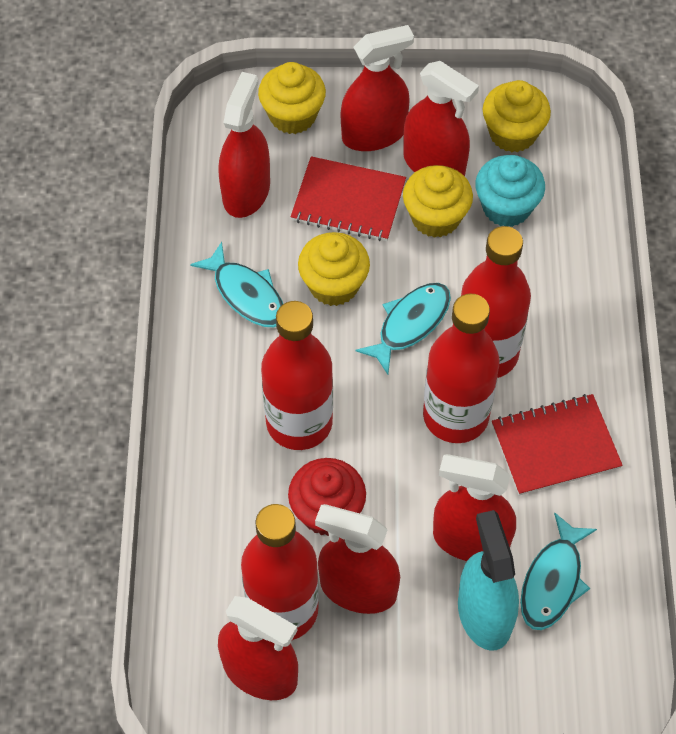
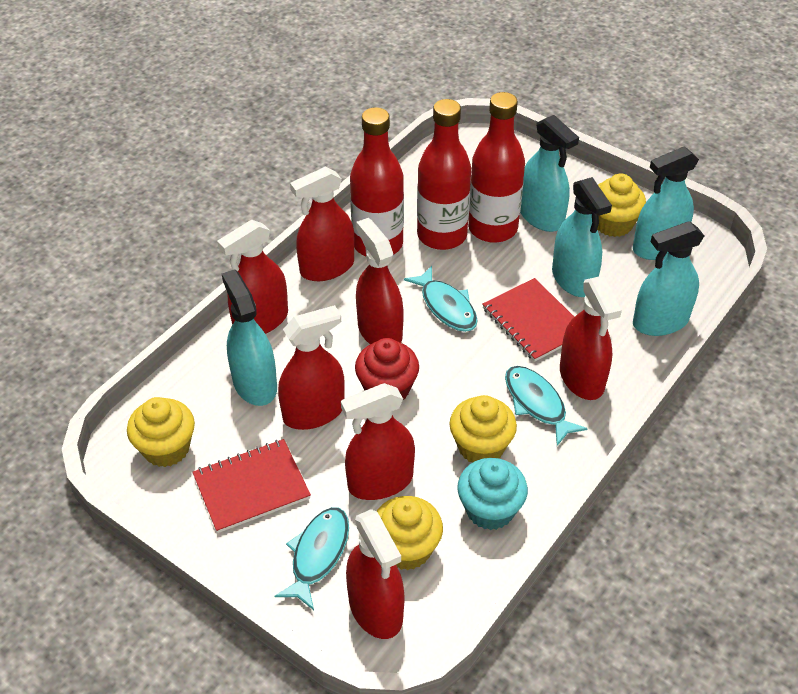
red bottle: [241,504,319,640] [261,301,333,450] [423,294,499,443] [461,226,531,378] = 4 -> [350,107,404,256] [417,99,471,250] [468,92,525,243] = 3
red spray bottle: [218,596,298,700] [219,72,270,218] [315,504,400,614] [341,25,414,151] [403,61,479,176] [433,454,516,561] = 6 -> [217,220,288,334] [278,305,345,430] [290,167,354,281] [341,383,415,500] [346,509,405,639] [356,218,404,344] [560,277,622,400] = 7
turquoise spray bottle: [458,510,519,651] = 1 -> [222,269,277,406] [520,115,579,232] [552,177,612,297] [633,146,699,260] [633,221,704,336] = 5

